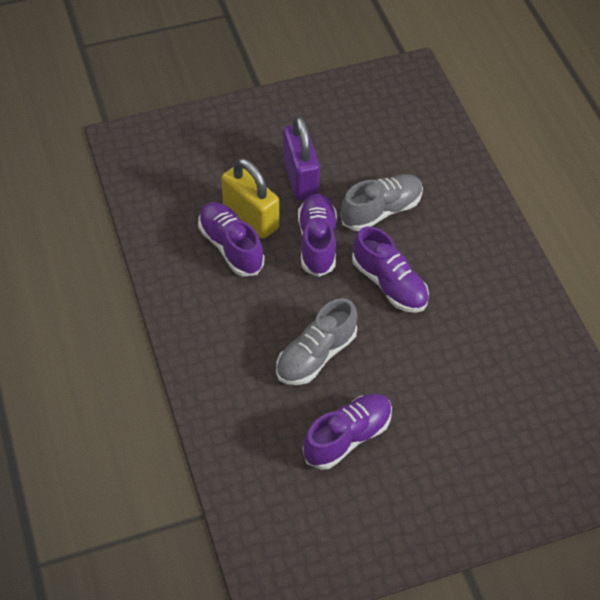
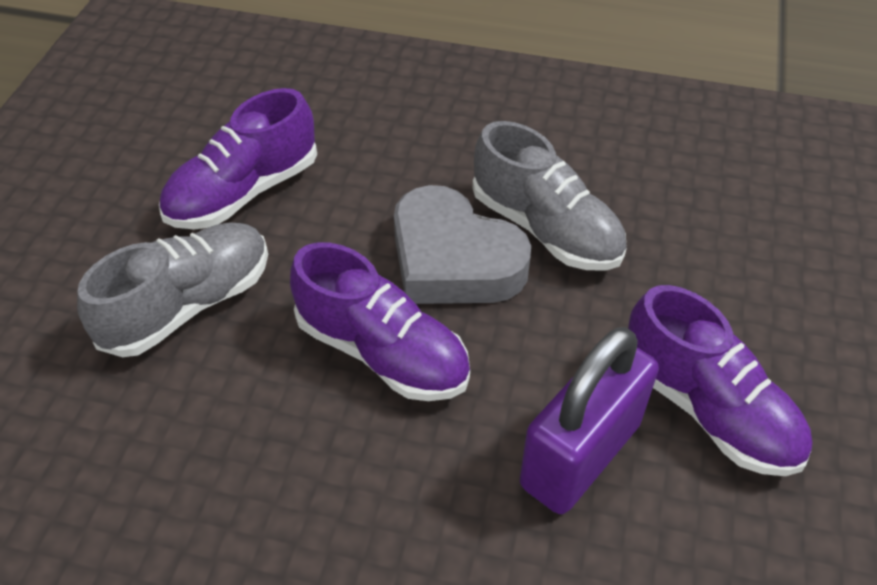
grey heart: none = 0 -> [394,185,531,304] = 1
purple shoe: [198,202,264,276] [298,194,337,277] [303,394,392,470] [352,226,429,313] = 4 -> [159,88,317,230] [290,242,470,401] [628,285,812,476] = 3
yellow padlock: [222,158,279,239] = 1 -> none = 0

